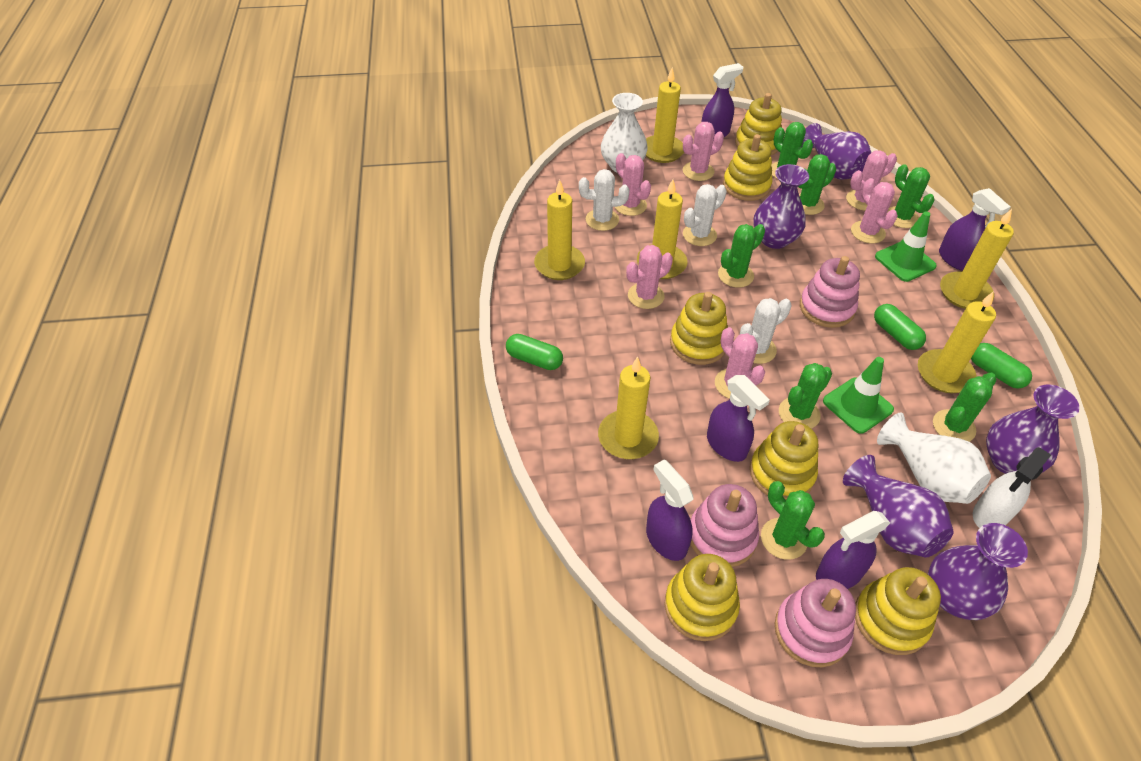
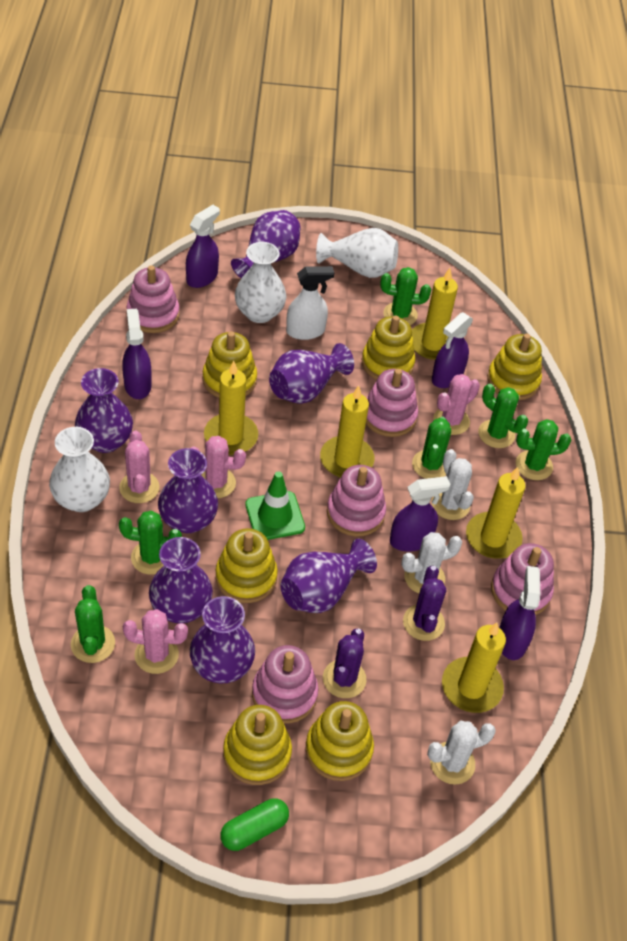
green cactus: [718,224,765,288] [761,481,825,560] [771,122,813,179] [779,363,832,429] [798,154,836,215] [887,164,935,228] [933,373,997,442] = 7 -> [71,585,115,663] [119,511,182,575] [380,267,431,325] [412,417,451,479] [478,384,528,448] [516,419,571,480] = 6
green capsule: [506,334,563,370] [874,304,926,350] [971,343,1032,389] = 3 -> [220,798,289,851] = 1
green traffic cone: [823,357,894,434] [875,211,937,282] = 2 -> [245,471,305,540] = 1
pink cactus: [615,153,651,216] [626,245,673,309] [683,122,724,181] [715,327,765,399] [846,150,897,211] [851,178,898,243] = 6 -> [119,431,160,503] [123,609,188,674] [191,436,246,498] [433,374,480,435] = 4
pink stacking toy: [690,484,759,567] [775,579,856,667] [800,256,860,328] = 3 -> [126,265,180,333] [252,645,318,724] [327,465,386,537] [366,369,418,437] [491,543,554,615] = 5
purple cactus: none = 0 -> [323,628,366,698] [403,566,446,641] = 2
purple vase: [753,164,809,249] [802,123,871,180] [843,455,954,558] [928,523,1028,620] [986,385,1079,474] = 5 -> [75,368,133,453] [149,537,213,623] [158,448,218,533] [190,596,255,684] [231,210,301,278] [269,343,354,404] [280,539,377,613] = 7
white vase: [601,93,648,172] [877,412,991,504] = 2 -> [49,427,110,512] [235,242,286,323] [316,228,398,278] = 3
yellow candle: [534,180,585,280] [598,356,659,459] [637,180,687,279] [646,67,684,163] [918,291,996,393] [940,209,1014,309] = 6 -> [204,361,258,455] [320,385,375,478] [412,268,458,360] [442,623,506,713] [466,467,526,559] = 5

